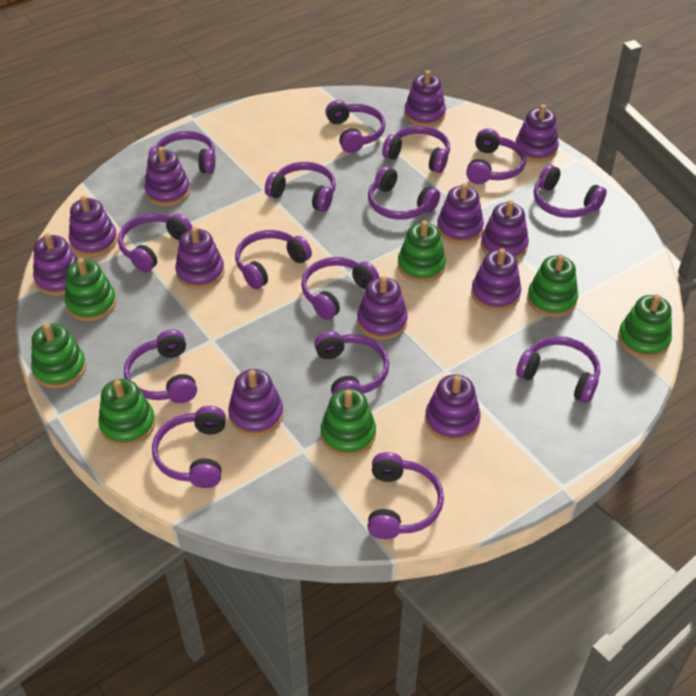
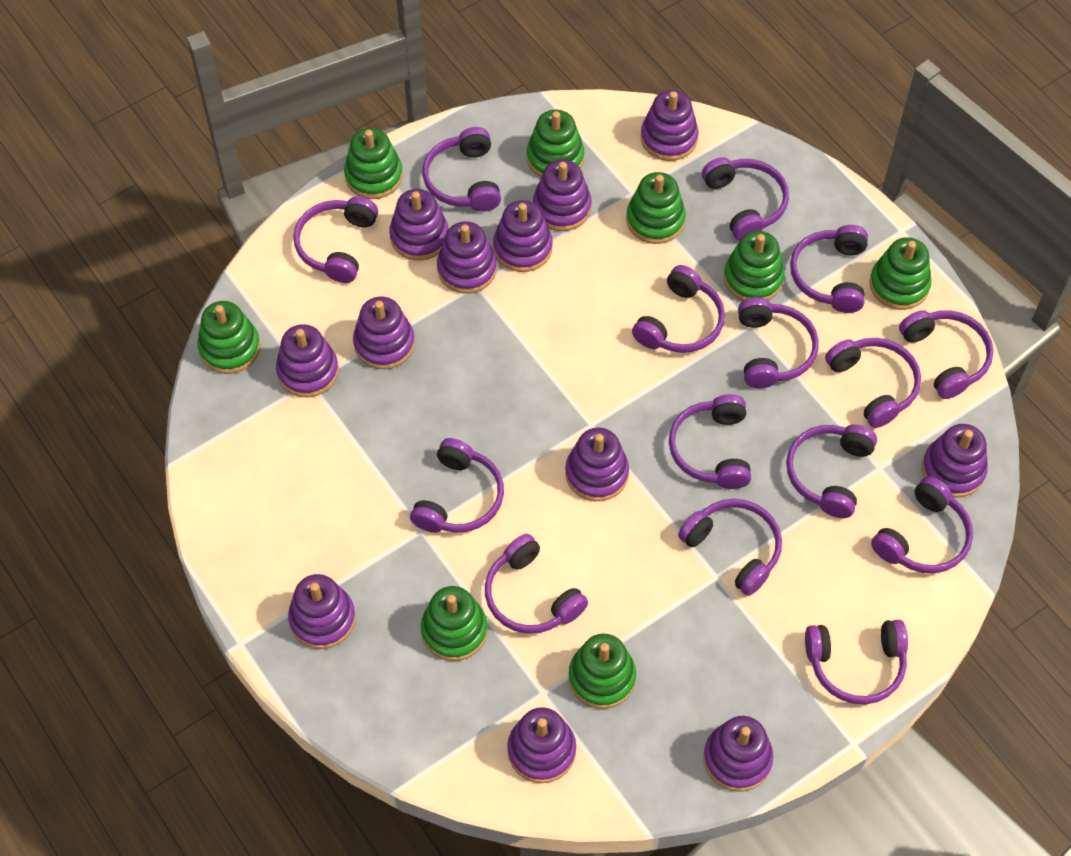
green stacking toy: [31,323,86,388] [65,258,116,321] [98,379,155,446] [321,388,376,457] [398,220,446,283] [527,254,578,317] [618,294,672,358] = 7 -> [197,301,260,374] [344,128,403,199] [421,586,487,661] [527,110,584,177] [569,633,636,709] [626,172,686,244] [724,231,785,301] [869,237,932,310] = 8

